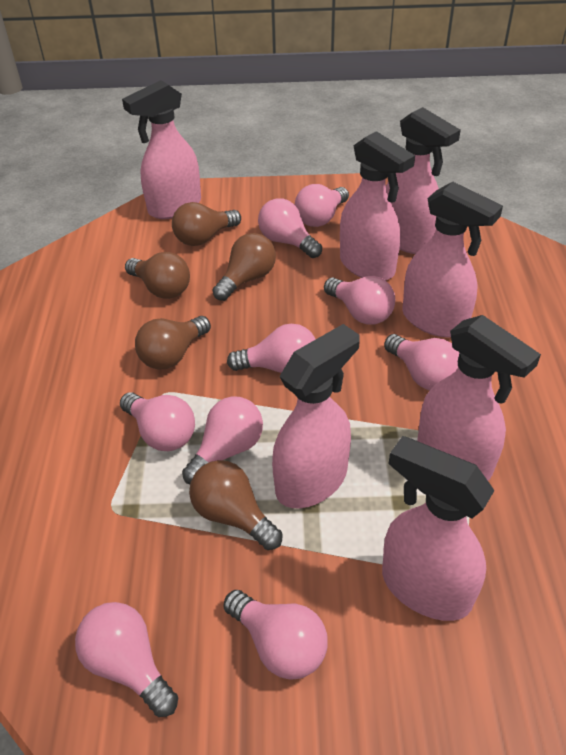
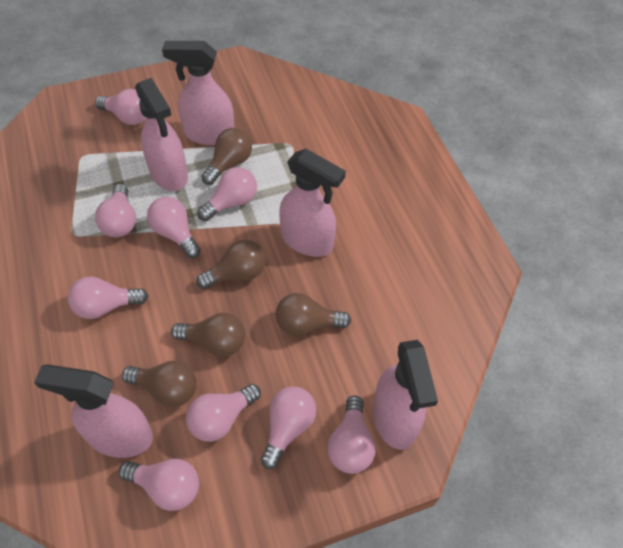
pink spray bottle: [122,80,201,219] [272,324,360,508] [340,131,415,280] [382,436,495,621] [386,107,461,254] [402,182,503,337] [417,315,541,480] = 7 -> [34,364,153,458] [135,78,188,191] [162,41,234,145] [279,149,346,257] [373,340,438,450] = 5

